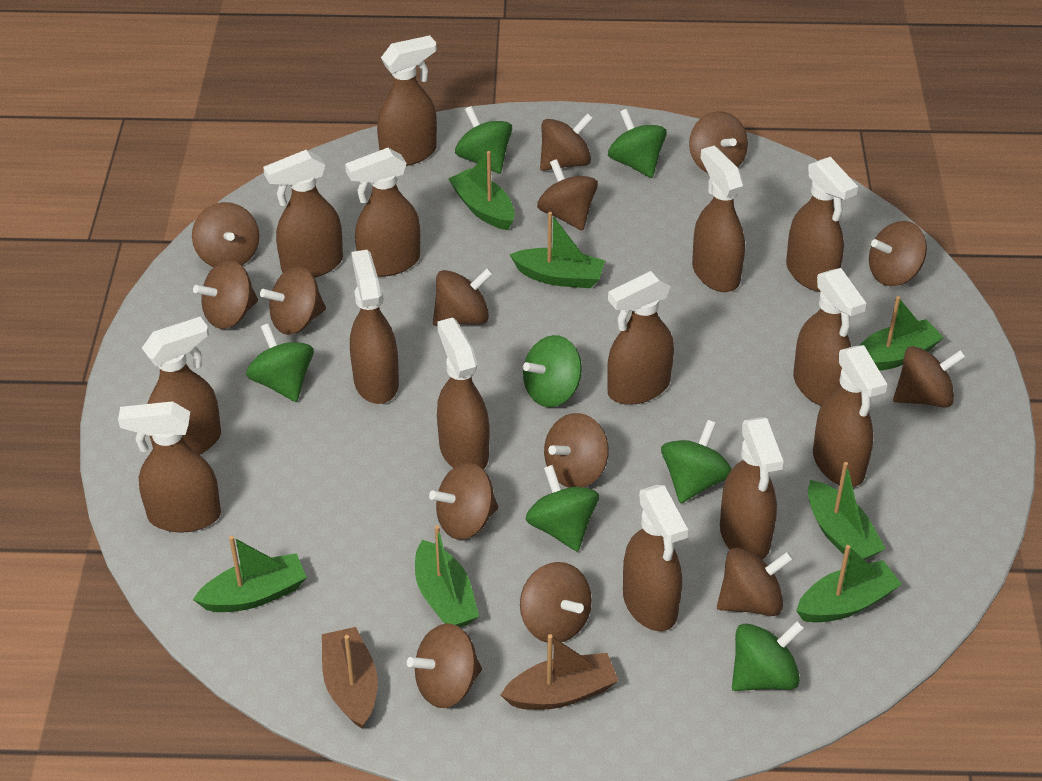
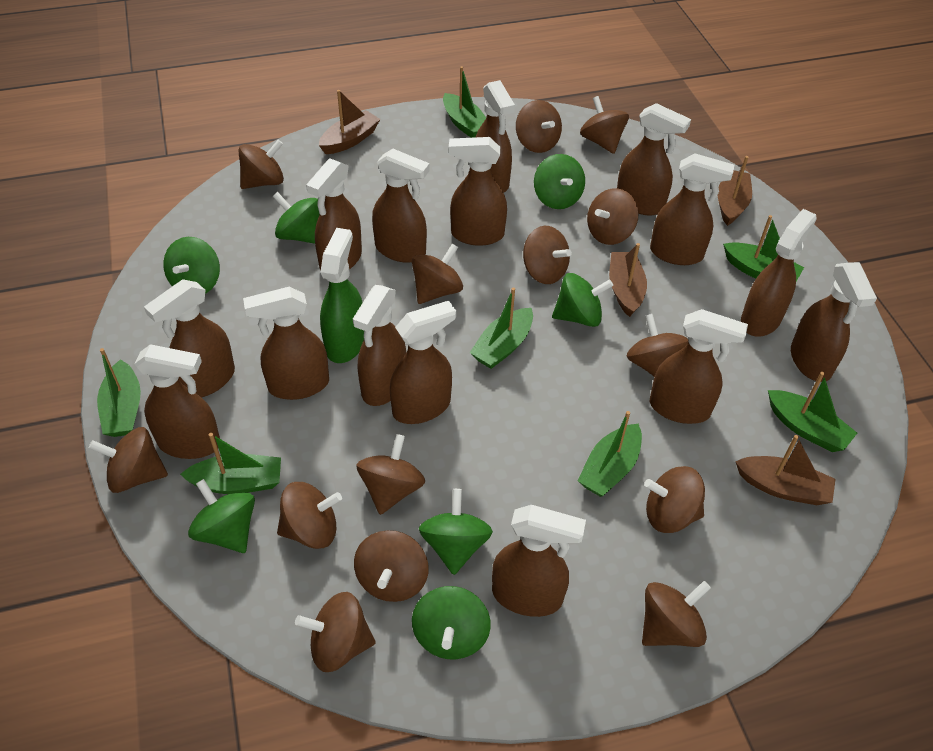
brown boat: [322,627,378,729] [501,634,619,710] = 2 -> [319,90,380,154] [609,243,647,317] [717,156,752,226] [735,435,836,505] = 4
brown spray bottle: [118,401,221,533] [142,317,221,455] [263,150,343,278] [345,148,420,277] [350,250,399,404] [377,35,437,166] [437,317,489,469] [607,271,674,405] [623,485,688,631] [692,145,745,292] [720,417,784,559] [786,157,858,292] [793,268,866,406] [813,345,888,487] = 14 -> [135,344,220,459] [144,279,235,397] [243,286,329,400] [306,158,362,270] [353,285,406,406] [372,148,430,263] [390,301,456,424] [449,137,507,246] [476,80,515,193] [492,505,586,617] [617,103,691,215] [650,153,734,265] [650,309,748,424] [741,209,817,337] [791,262,877,382] = 15
green spray bottle: none = 0 -> [320,228,364,363] = 1

